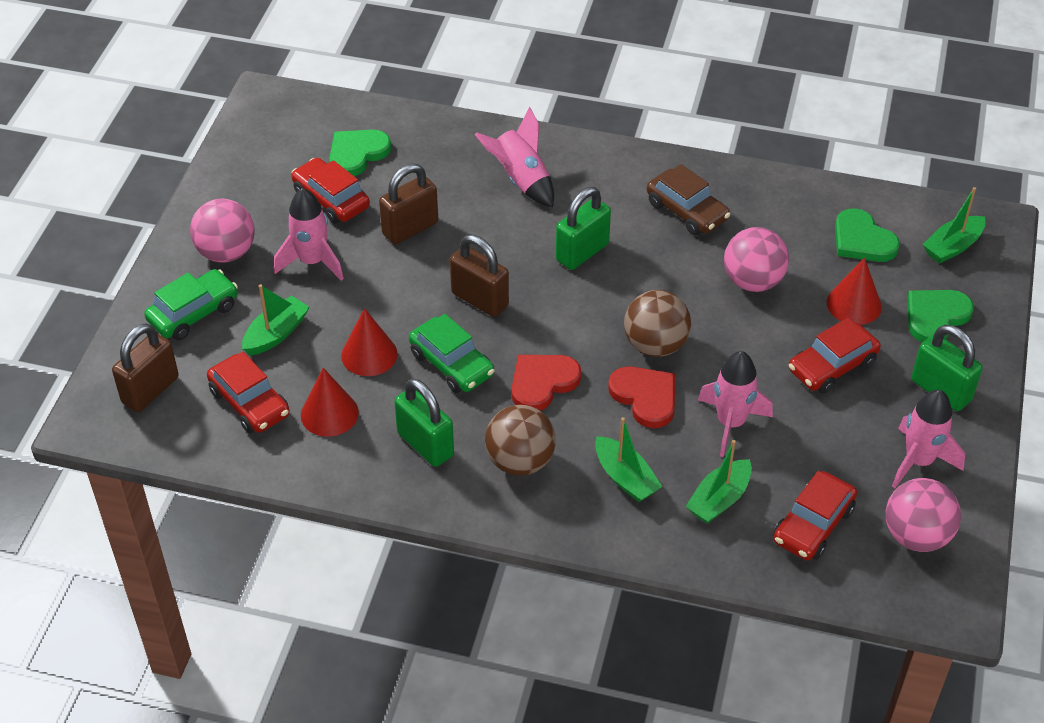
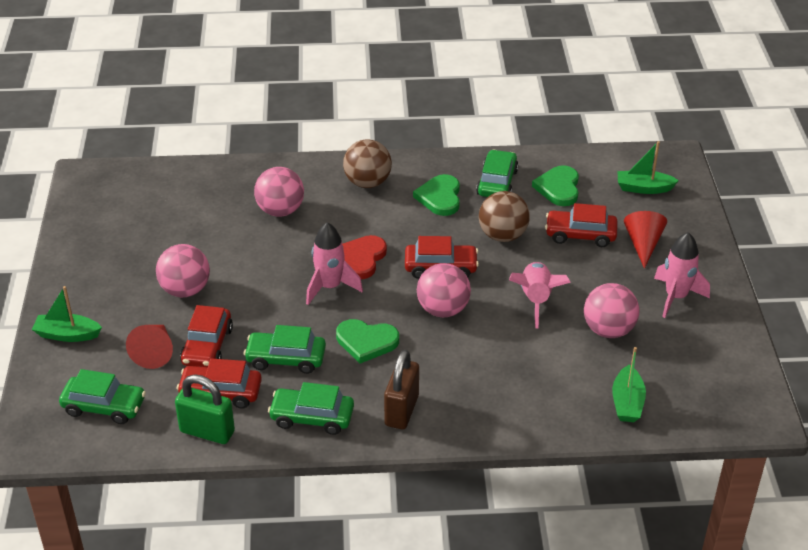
brown car: [647,164,730,235] = 1 -> none = 0
brown padlock: [112,323,179,412] [379,164,438,244] [450,235,509,317] = 3 -> [384,350,419,429] = 1
green boat: [242,284,310,356] [595,417,663,502] [685,440,752,524] [923,187,986,264] = 4 -> [32,286,102,342] [612,347,646,422] [618,141,679,194] = 3
green car: [144,269,238,340] [409,314,494,393] = 2 -> [59,369,146,424] [244,325,326,374] [268,382,354,435] [476,150,519,197] = 4
green padlock: [394,378,454,467] [556,187,611,270] [911,325,983,411] = 3 -> [175,374,235,444] = 1
pink ball: [190,199,255,263] [724,227,789,292] [886,478,961,552] = 3 -> [156,244,210,297] [254,167,304,217] [417,263,471,317] [584,283,639,338] = 4
pink rocket: [274,188,344,281] [474,107,554,207] [698,351,773,457] [892,390,965,488] = 4 -> [306,222,363,305] [509,262,571,329] [654,232,710,318] = 3
red cone: [301,368,359,437] [341,308,397,376] [827,258,882,325] = 3 -> [126,325,173,369] [624,211,667,269] = 2
red heart: [512,355,581,411] [608,367,675,428] = 2 -> [342,235,387,279] = 1

